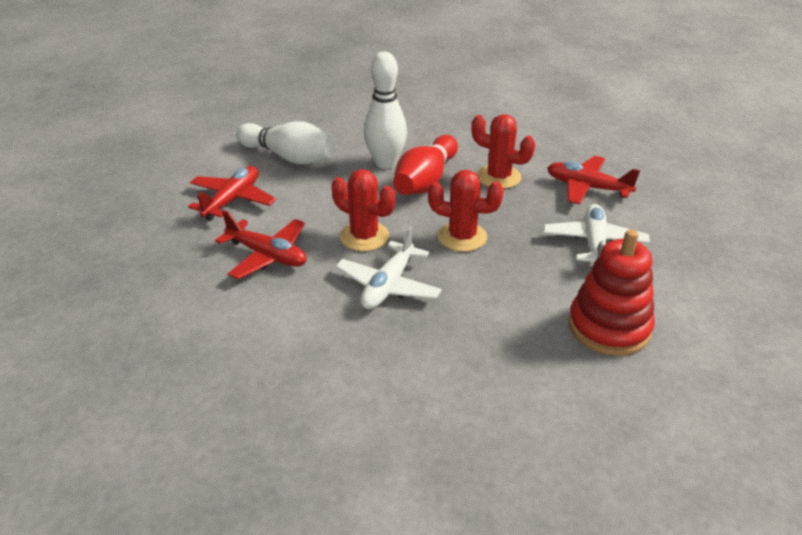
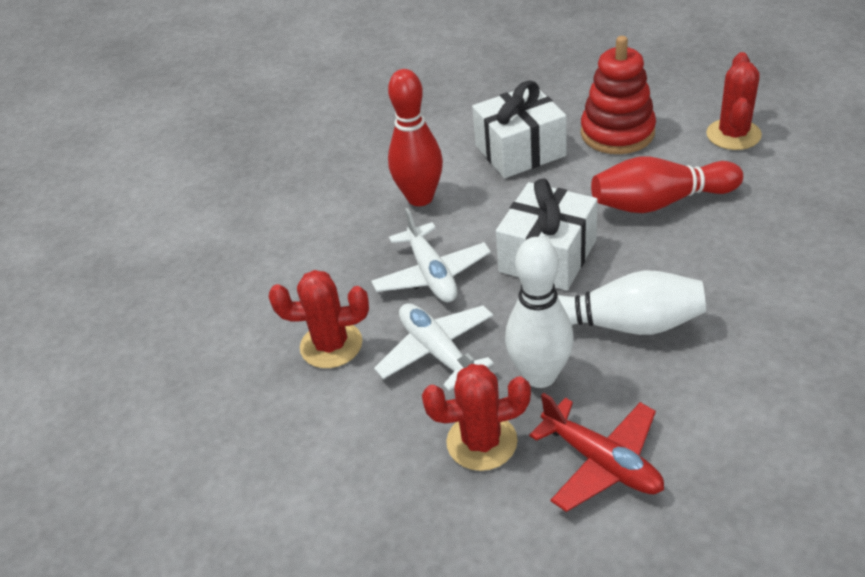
red bowling pin: [393,135,458,195] = 1 -> [388,69,443,206] [591,157,743,213] = 2
red plane: [188,166,276,221] [215,210,307,279] [547,156,640,204] = 3 -> [529,393,664,512] = 1
white gift: none = 0 -> [472,80,567,178] [496,178,598,291] = 2

